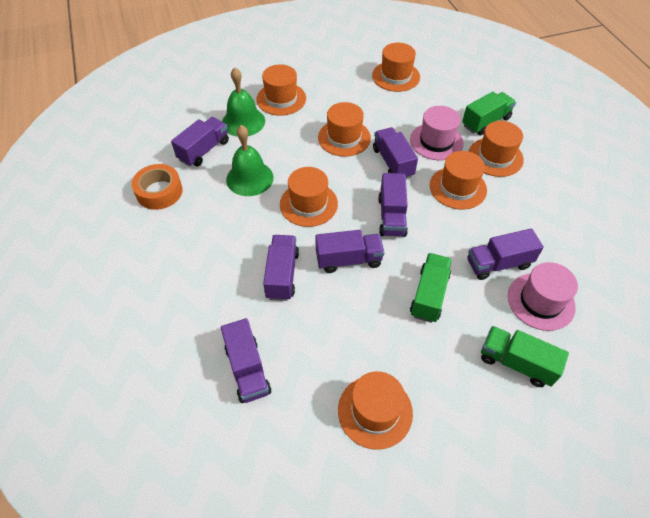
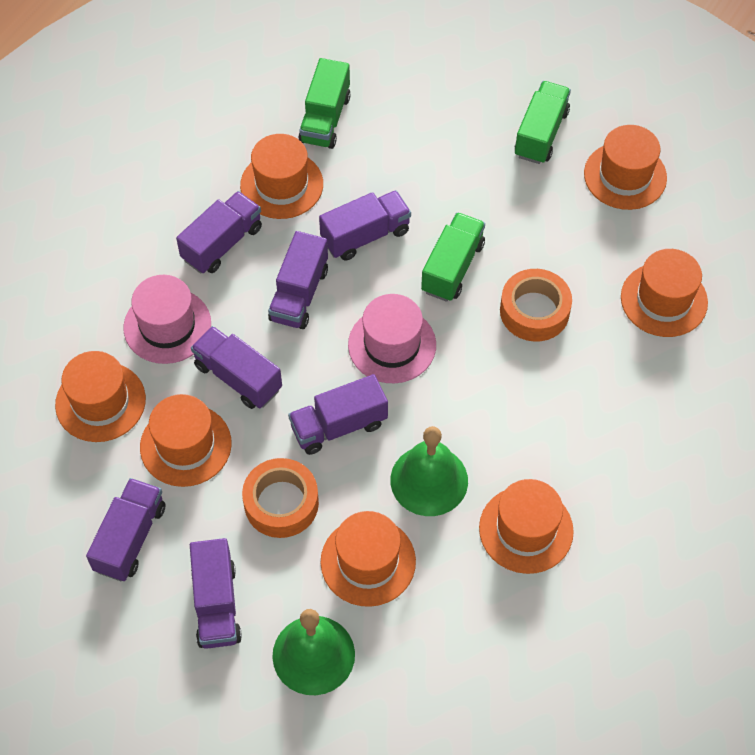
orange tape: [131,164,183,210] = 1 -> [242,458,319,538] [500,269,572,341] = 2

